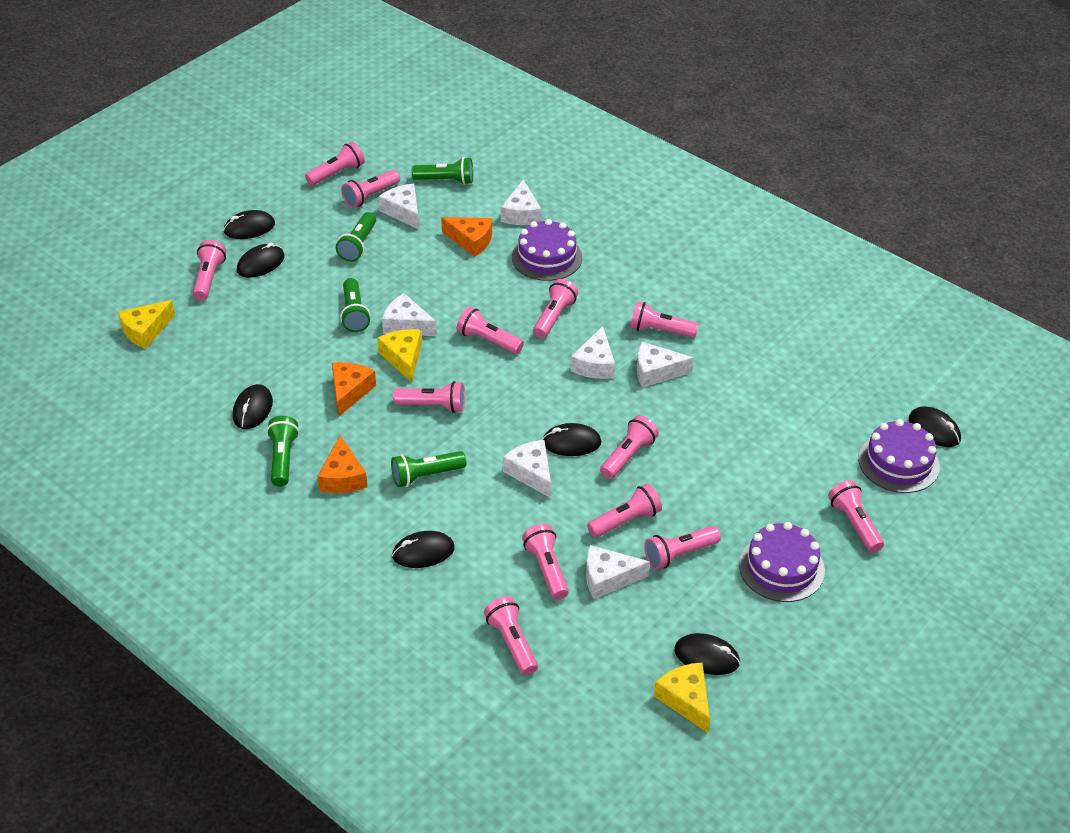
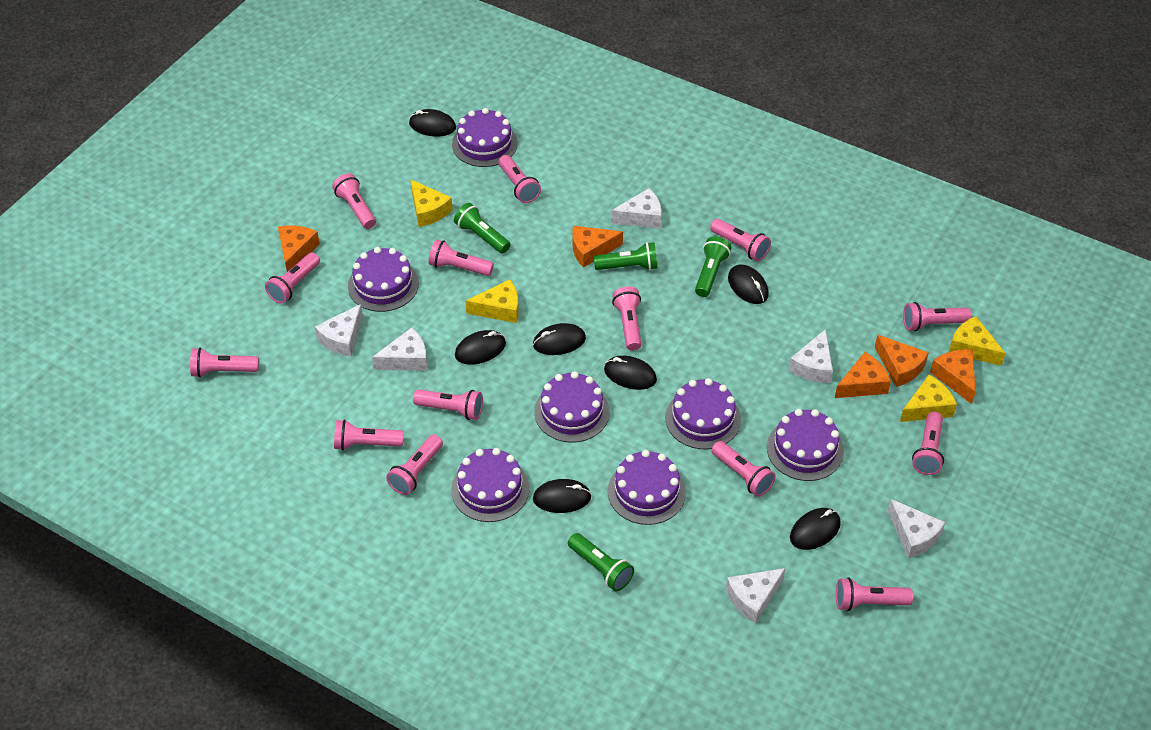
green flashlight: [267,416,299,487] [336,212,376,262] [340,278,371,332] [391,451,466,487] [412,157,473,185] = 5 -> [454,203,510,254] [568,533,634,591] [594,242,658,270] [695,236,731,297] = 4
orange cheese: [317,435,368,493] [332,362,376,417] [441,217,492,257] = 3 -> [278,226,320,272] [572,226,623,268] [835,352,891,398] [875,335,929,387] [930,349,976,404] = 5
pink flashlight: [192,240,226,300] [305,142,365,186] [341,170,400,208] [393,381,465,413] [457,306,524,354] [484,596,538,676] [522,524,569,600] [533,279,578,339] [587,484,662,538] [600,415,659,479] [630,301,699,338] [644,526,721,570] [828,480,884,553] = 13 -> [190,348,259,378] [265,252,320,304] [332,173,376,229] [334,419,404,451] [386,435,443,495] [413,389,483,420] [429,239,494,276] [498,155,541,203] [612,287,642,351] [710,219,771,261] [711,441,776,497] [836,578,913,611] [903,302,971,331] [912,412,944,475] = 14
purple cake: [512,219,582,281] [739,522,825,602] [858,419,940,493] = 3 -> [348,247,419,312] [451,448,529,522] [452,108,518,167] [534,371,610,443] [608,450,686,525] [665,378,741,449] [767,409,844,481] = 7
white cheese: [378,184,419,229] [382,293,437,336] [501,180,541,225] [503,440,551,498] [570,326,615,379] [586,545,650,599] [637,342,694,388] = 7 -> [315,304,363,357] [372,328,427,371] [611,188,661,229] [726,568,785,624] [789,329,833,383] [888,499,945,558] = 6
yellow cheese: [118,300,175,349] [377,329,422,382] [654,663,710,733] = 3 -> [410,179,453,227] [466,279,519,323] [900,375,957,422] [949,316,1006,366] = 4

